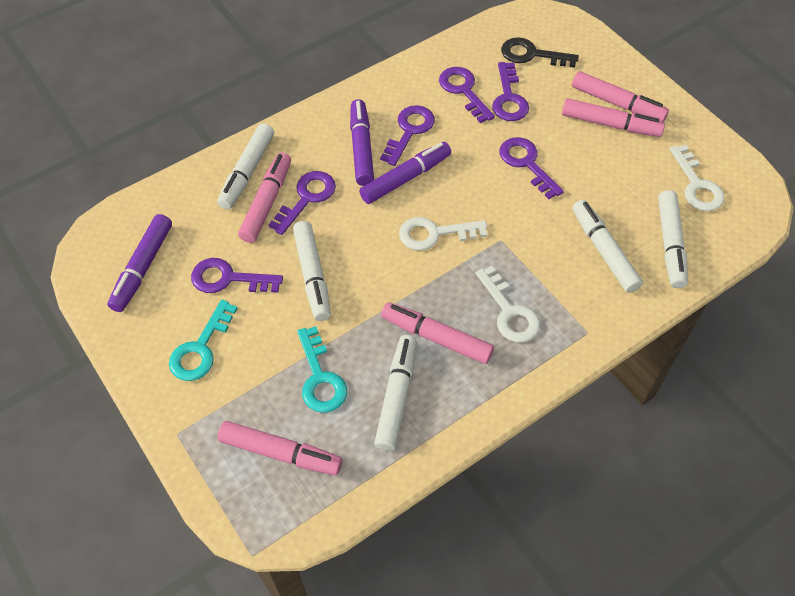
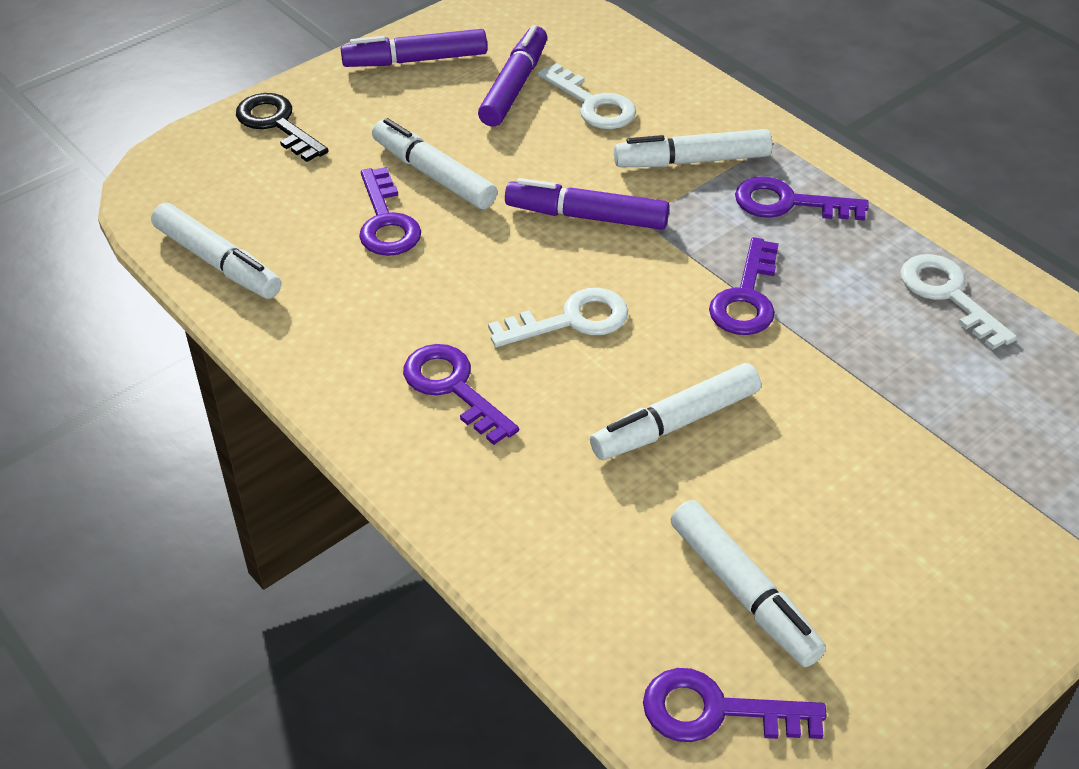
pink marker: [218,421,342,476] [238,152,291,243] [381,302,494,364] [562,98,665,137] [572,71,669,122] = 5 -> none = 0
purple key: [191,258,283,293] [268,171,336,235] [380,105,435,166] [439,67,495,123] [492,62,529,121] [499,137,564,199] = 6 -> [359,167,421,256] [403,344,519,445] [643,668,827,742] [709,237,779,335] [735,176,869,221] = 5
turquoise key: [169,300,238,381] [297,326,347,413] = 2 -> none = 0

